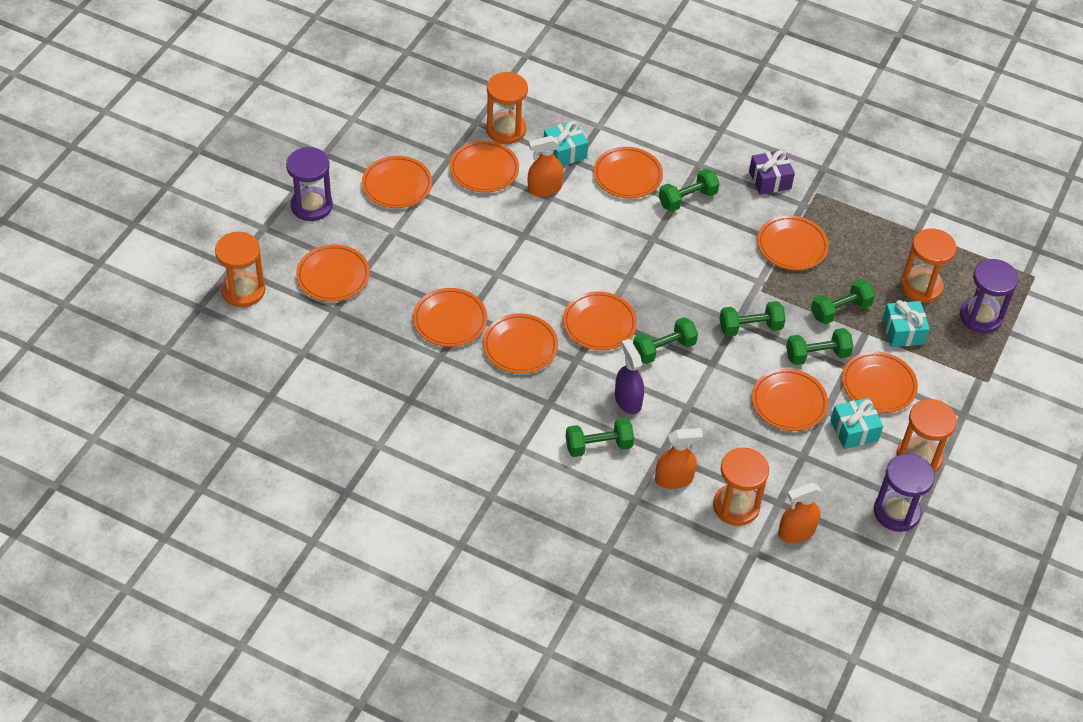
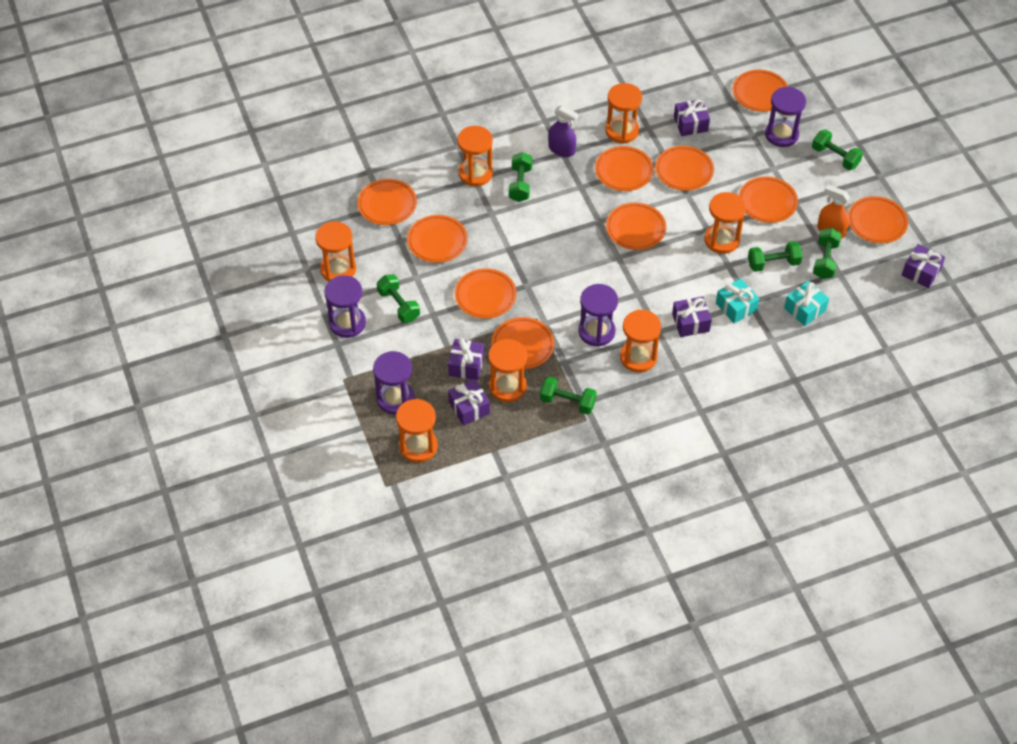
orange hourglass: [215,232,265,307] [486,72,528,144] [713,447,769,526] [896,399,957,473] [900,229,957,303] = 5 -> [315,221,356,281] [396,399,438,463] [457,126,493,186] [488,339,527,402] [605,83,642,144] [620,310,661,372] [704,192,746,254] = 7
orange spray bottle: [528,136,563,197] [655,428,703,489] [778,483,822,543] = 3 -> [817,185,850,239] = 1
purple gift: [749,150,795,195] = 1 -> [448,338,484,380] [448,379,490,426] [672,297,712,337] [674,99,710,136] [902,244,945,288] = 5
purple hourglass: [286,147,333,221] [874,454,935,532] [960,259,1018,334] = 3 -> [324,275,366,338] [373,351,415,414] [579,284,618,347] [765,87,806,147] = 4
turquoise gift: [544,121,588,166] [830,398,883,449] [882,300,930,347] = 3 -> [716,278,759,323] [784,281,829,326] = 2

